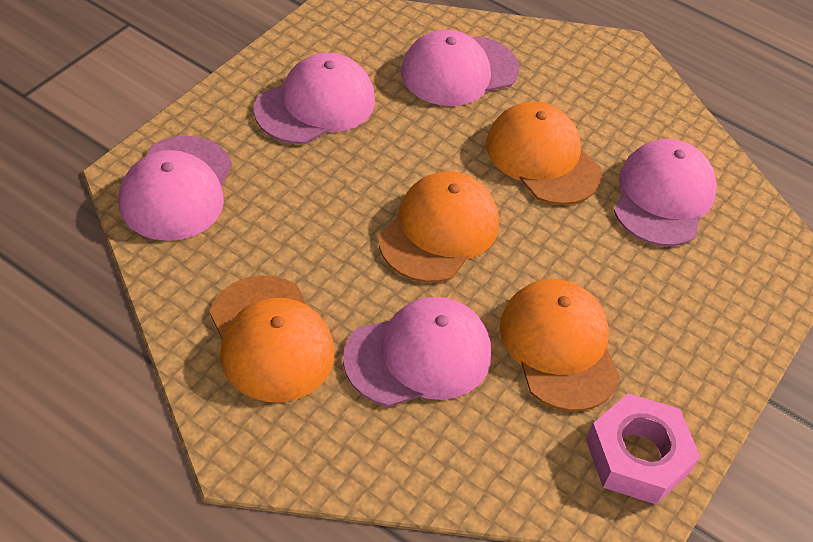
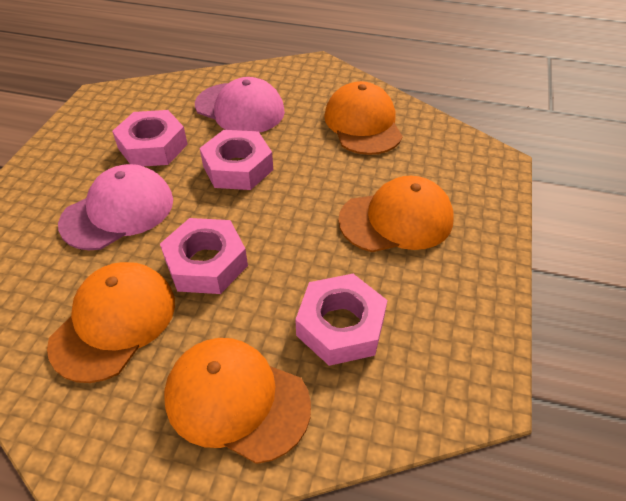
pink cap: [119,136,232,241] [254,53,375,144] [343,297,491,407] [401,30,519,106] [614,139,717,246] = 5 -> [58,164,173,250] [195,77,285,133] = 2
pink nut: [586,393,700,505] = 1 -> [112,110,188,167] [160,218,248,294] [200,130,273,190] [295,274,387,366] = 4

